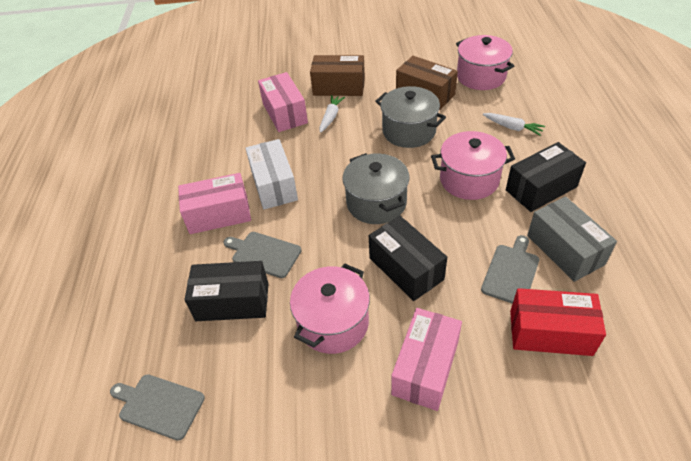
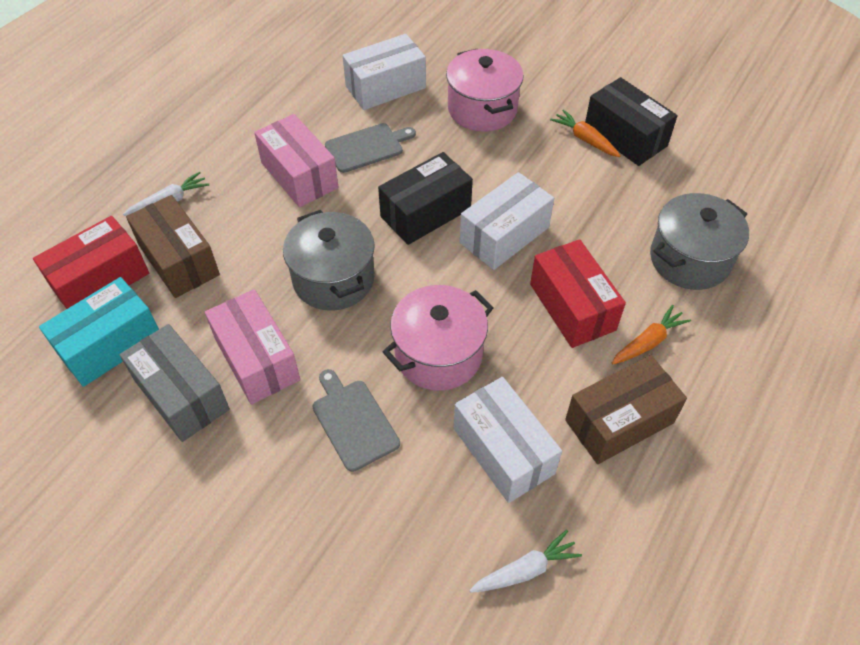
black box: [184,261,269,321] [369,216,447,301] [506,142,586,212] = 3 -> [378,152,473,245] [585,77,678,166] = 2
grey cutting board: [110,374,205,441] [224,232,302,278] [481,235,539,304] = 3 -> [312,369,400,472] [325,123,416,173] = 2
orange carrot: none = 0 -> [550,110,621,157] [612,305,691,364] = 2
pink box: [178,173,251,234] [258,72,308,132] [391,308,462,411] = 3 -> [205,289,300,405] [254,114,339,207] = 2
pink pot: [290,264,370,354] [431,131,515,200] [456,35,514,90] = 3 -> [383,285,494,391] [446,49,524,132] = 2
red box: [510,288,606,356] = 1 -> [33,216,149,309] [530,239,626,348] = 2
turquoise box: none = 0 -> [39,277,159,387] = 1
white box: [245,139,298,209] = 1 -> [342,34,426,110] [454,377,562,503] [460,172,554,270] = 3

